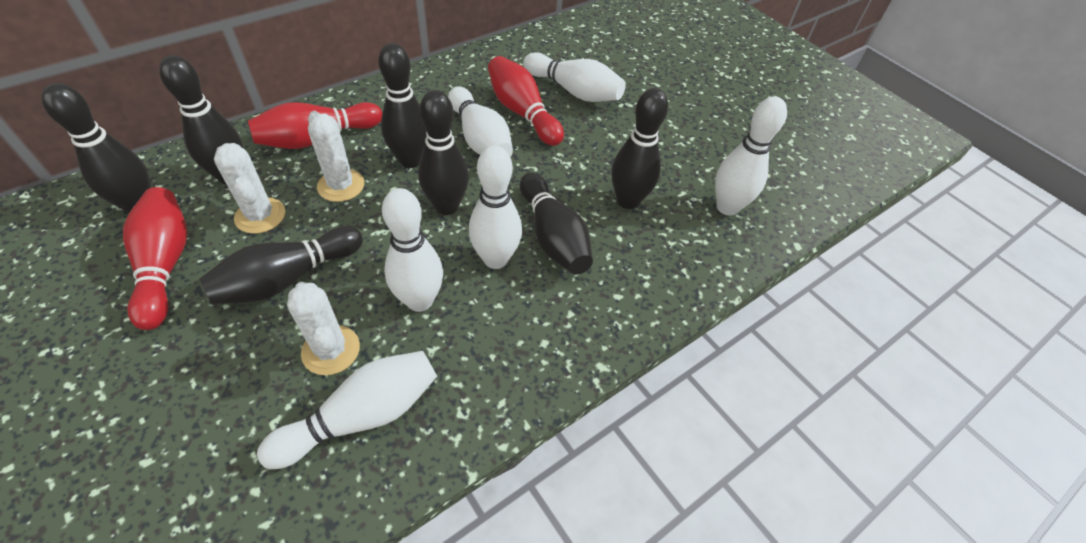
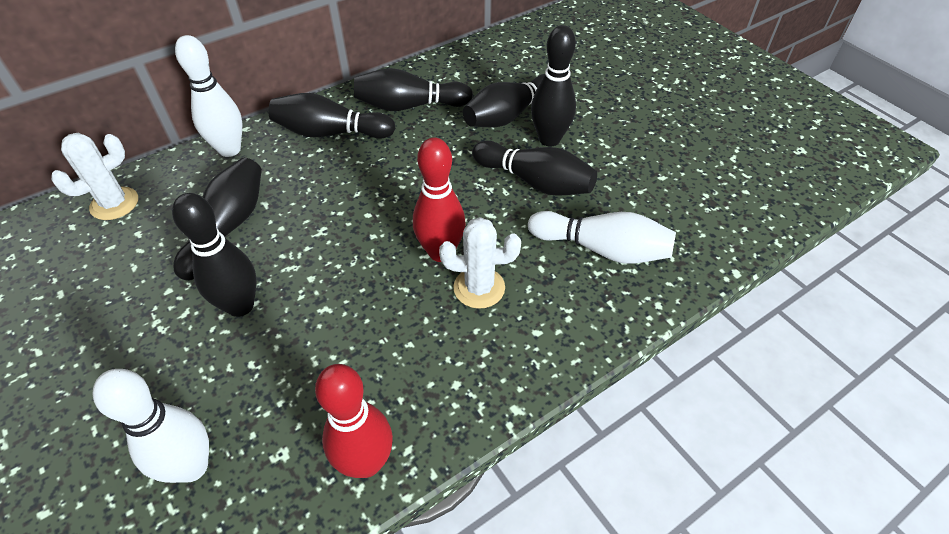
red bowling pin: [123,187,187,330] [248,102,382,149] [488,56,564,146] = 3 -> [315,364,393,478] [413,137,465,262] = 2
white bowling pin: [257,351,437,469] [382,188,443,312] [448,86,513,157] [469,146,522,269] [523,52,626,102] [715,96,787,216] = 6 -> [93,369,209,483] [175,35,242,157] [528,211,676,264] = 3
white cactus: [214,143,285,234] [287,282,360,375] [308,111,364,202] = 3 -> [51,133,138,220] [439,217,521,309] = 2

